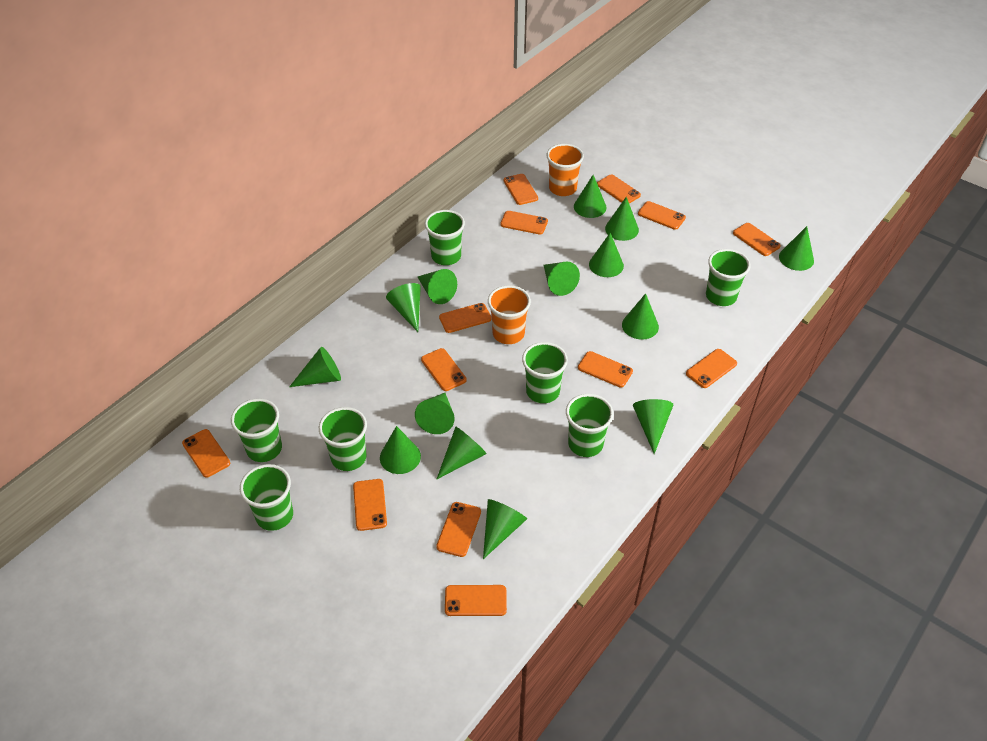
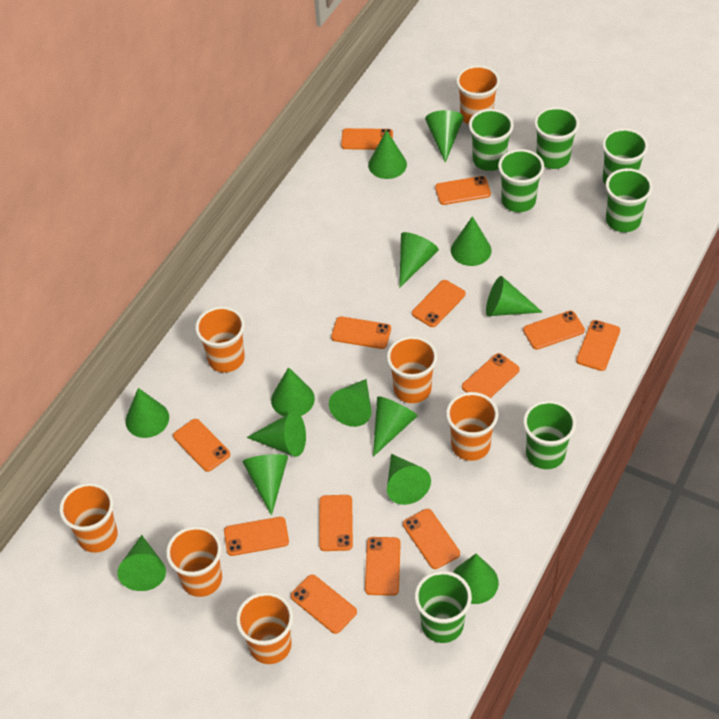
orange cup: [488,285,531,344] [546,144,584,196] = 2 -> [59,483,118,553] [166,526,222,597] [195,306,245,373] [236,592,293,664] [387,336,438,403] [446,392,499,461] [456,65,500,125] = 7

